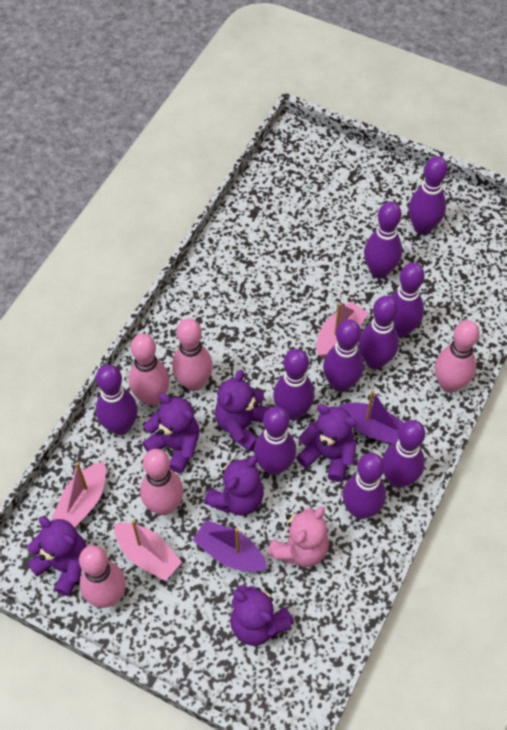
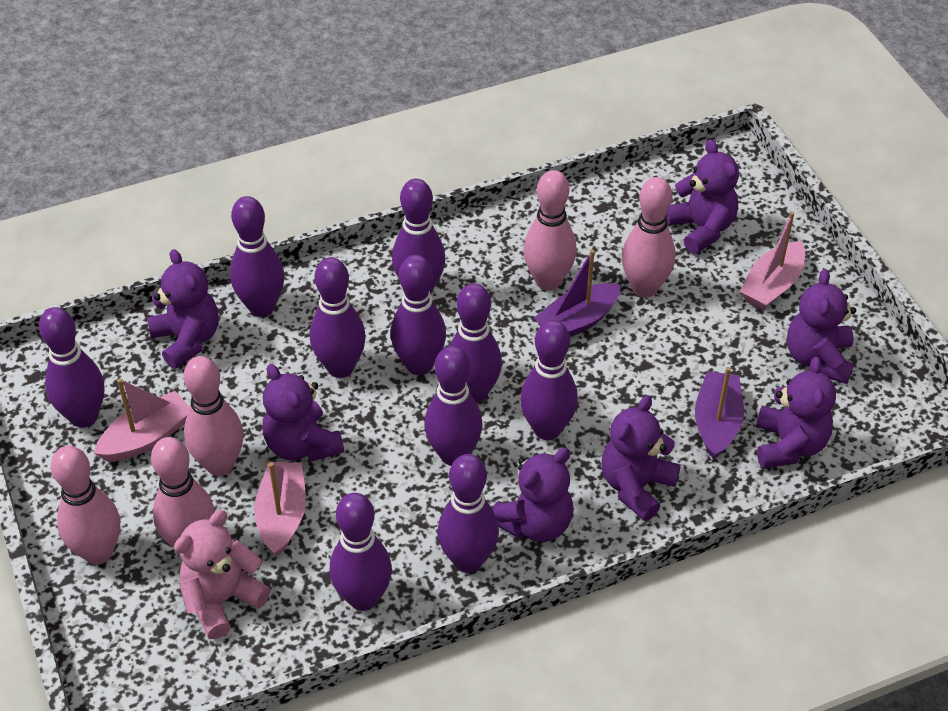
purple teddy bear: [27,516,87,596] [142,393,200,473] [204,455,264,516] [215,370,270,451] [230,585,294,646] [296,404,357,482] = 6 -> [147,249,219,369] [262,364,344,462] [492,448,573,542] [601,395,681,521] [666,139,739,254] [756,357,836,468] [787,269,856,384] = 7

